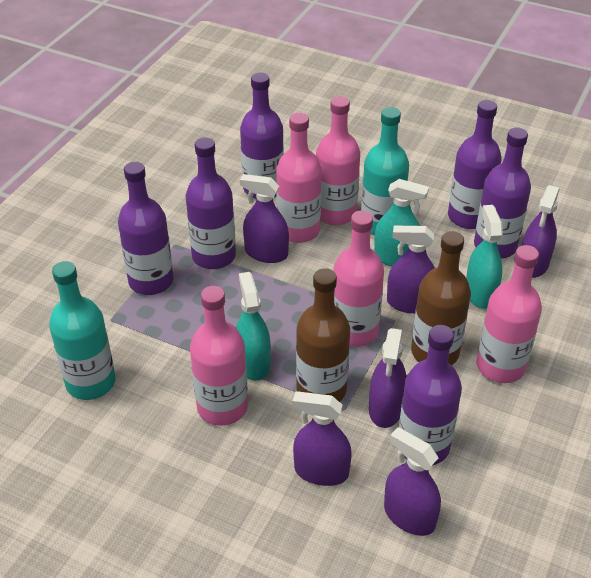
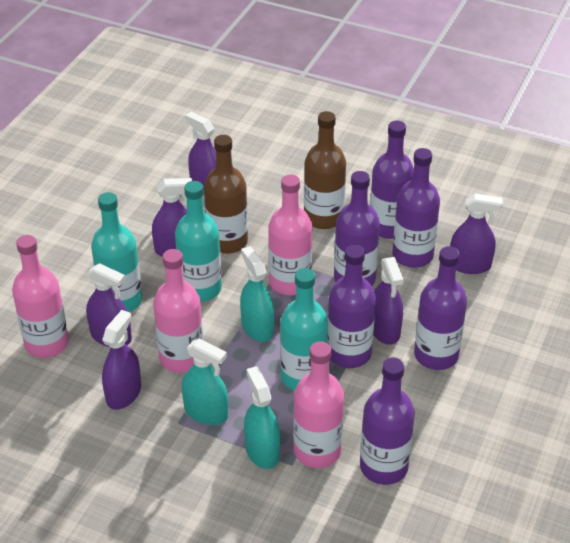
pink bottle: [190,286,248,426] [276,113,321,243] [316,96,360,225] [333,210,384,347] [477,245,542,383] = 5 -> [12,235,69,358] [153,249,203,373] [268,175,312,295] [293,341,344,468] = 4
turquoise bottle: [49,261,116,400] [361,107,409,235] = 2 -> [91,192,142,312] [175,181,222,302] [280,268,328,391] = 3

